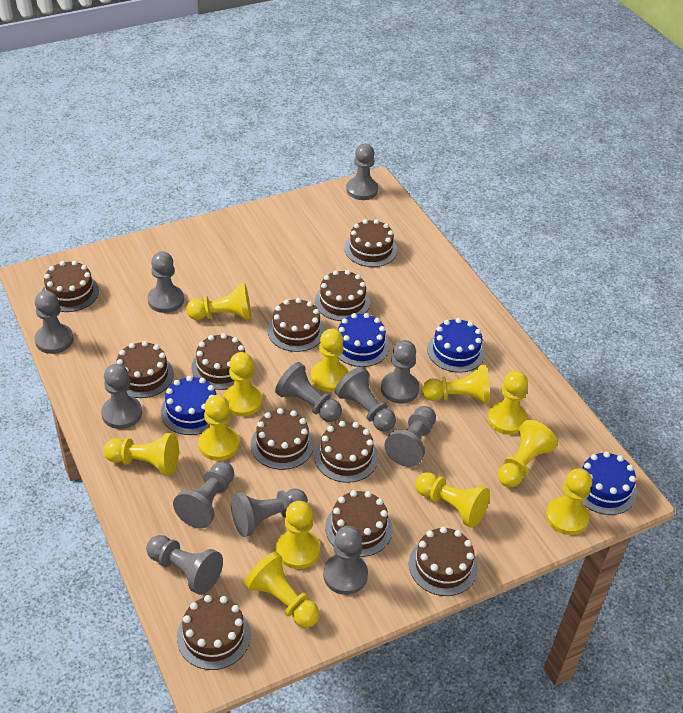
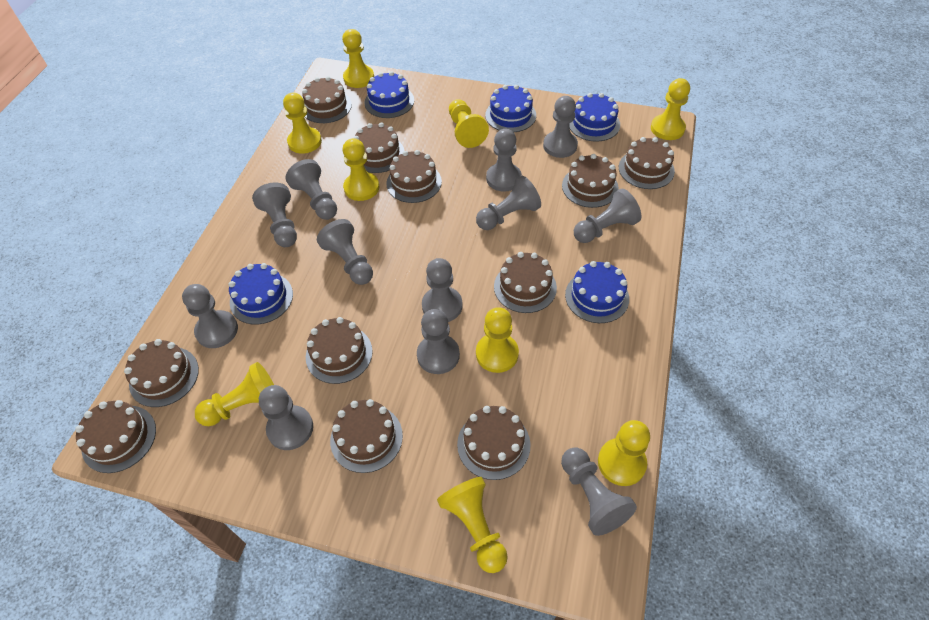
blue cake: [161,376,216,435] [338,313,390,367] [427,318,485,373] [580,451,637,515] = 4 -> [228,263,293,324] [364,71,414,118] [485,85,536,132] [565,261,629,323] [569,93,620,142] = 5
yellow pawn: [104,433,179,475] [186,283,251,320] [198,395,239,461] [223,352,262,416] [244,552,320,628] [276,501,320,569] [311,329,348,392] [415,472,490,528] [422,365,490,404] [488,371,528,435] [498,420,558,488] [546,468,592,535] = 12 -> [195,362,274,426] [283,92,322,154] [342,29,374,88] [342,138,379,201] [437,477,508,573] [449,99,489,148] [476,307,519,373] [598,420,650,486] [651,78,690,140] = 9

